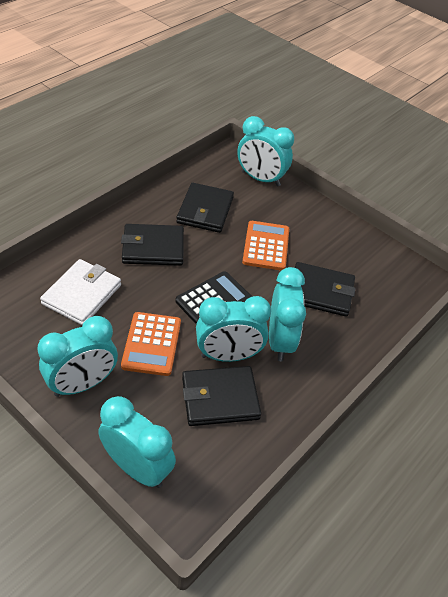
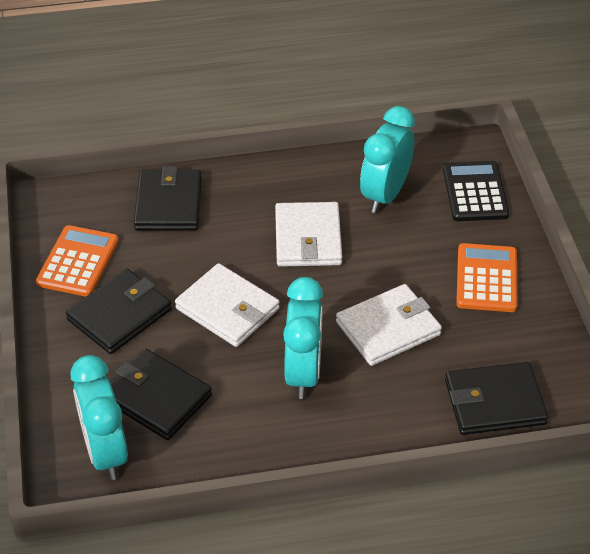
turquoise clock: [37,316,118,397] [98,396,176,488] [196,296,271,362] [237,116,294,187] [269,267,306,361] = 5 -> [71,355,128,480] [283,277,323,399] [360,106,415,213] = 3
white wallet: [40,259,121,325] = 1 -> [175,263,280,347] [275,202,342,266] [336,284,442,366] = 3

